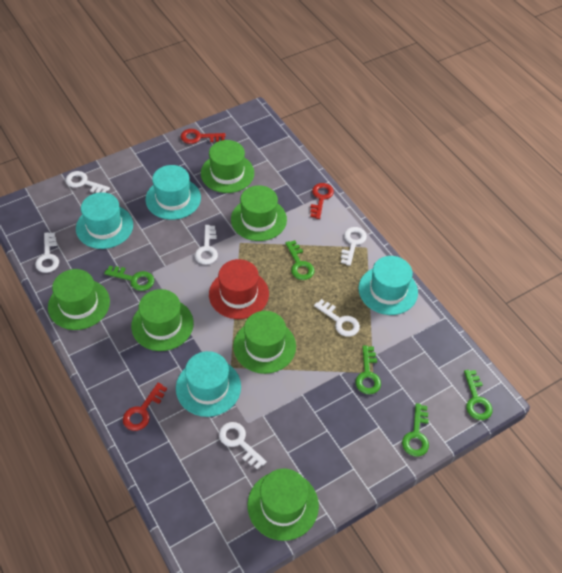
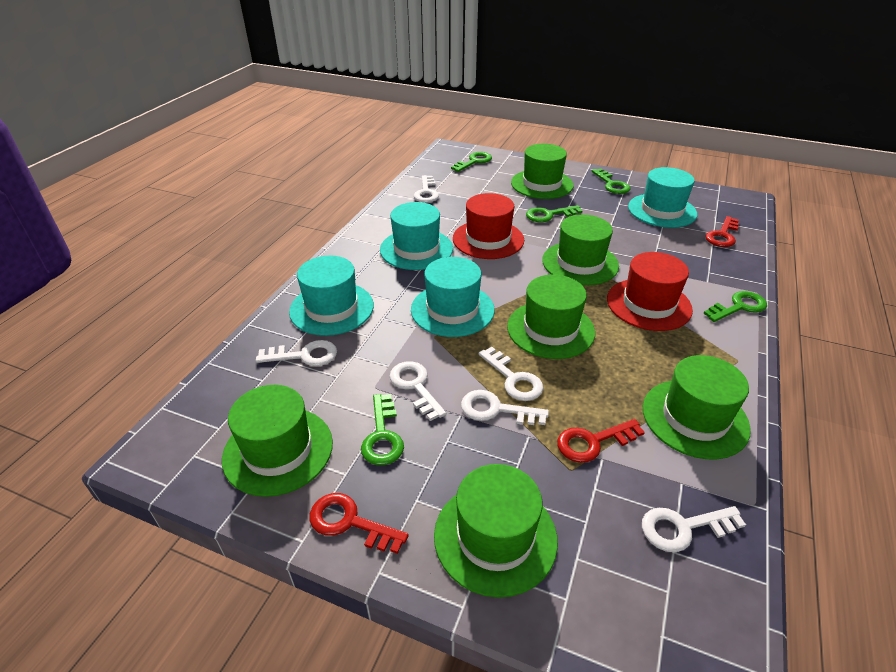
red hat: [209,259,269,319] = 1 -> [453,193,524,259] [607,252,693,331] = 2

